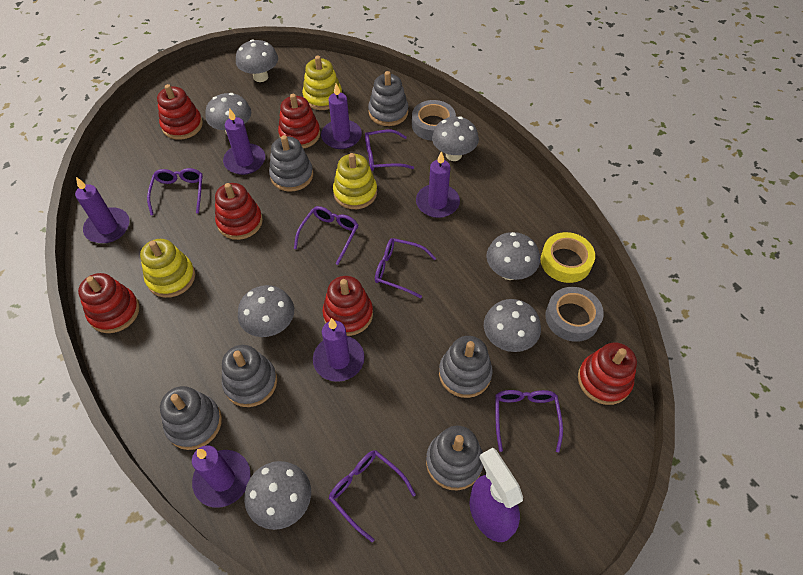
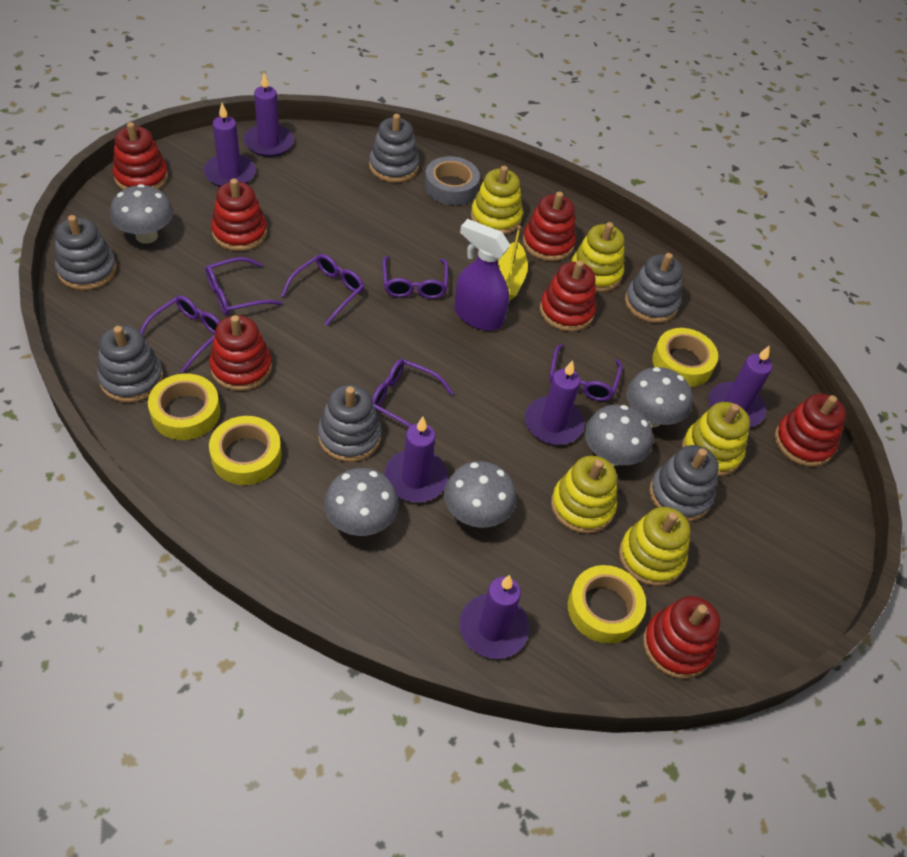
grey mushroom: [205,93,251,135] [236,39,278,82] [238,285,294,337] [244,461,311,530] [432,116,479,161] [484,299,541,352] [487,232,540,280] = 7 -> [110,184,173,244] [324,468,399,536] [444,461,516,528] [585,405,653,466] [626,367,692,427] = 5
grey tape: [412,100,456,141] [545,287,604,342] = 2 -> [425,156,480,205] = 1
red stacking toy: [78,273,140,333] [157,84,203,140] [215,183,263,240] [278,94,320,149] [322,276,373,336] [578,342,637,405] = 6 -> [113,122,168,190] [209,315,272,391] [211,179,267,251] [523,192,576,261] [540,260,596,332] [643,596,720,679] [775,393,846,467] = 7
yellow boat: none = 0 -> [498,226,528,300] = 1
yellow stacking toy: [140,239,195,298] [302,56,342,110] [333,153,377,209] = 3 -> [471,166,523,235] [551,455,617,534] [571,222,625,292] [619,507,690,586] [682,402,750,476] = 5
yellow tape: [541,232,595,283] = 1 -> [148,373,220,440] [209,416,282,485] [568,565,646,643] [652,328,718,387] = 4

